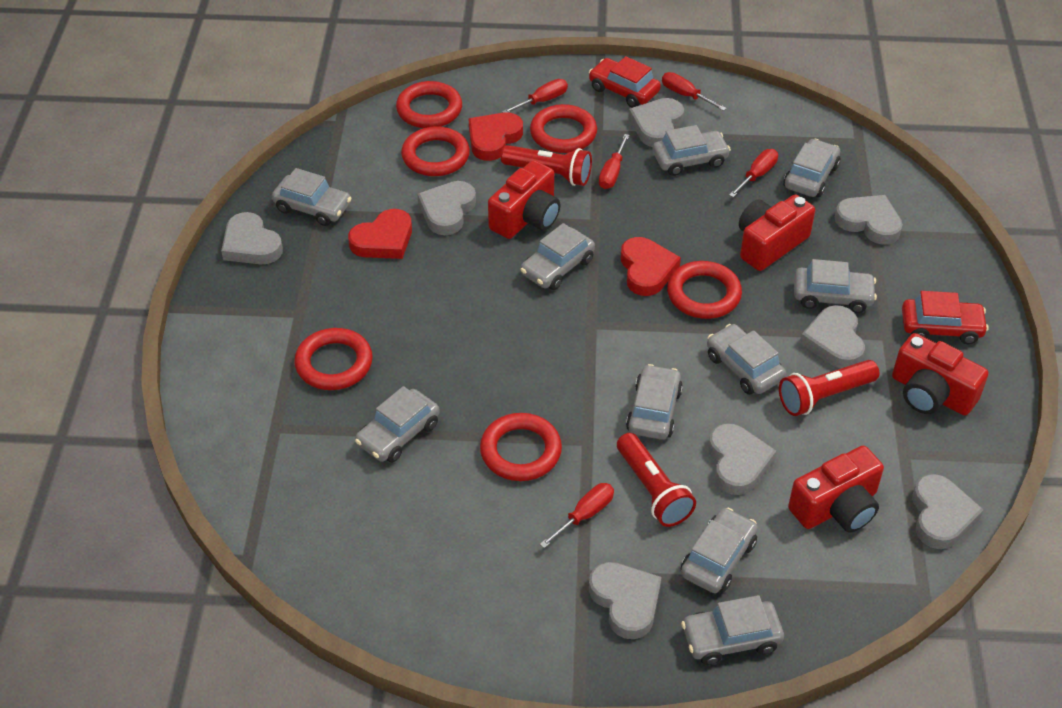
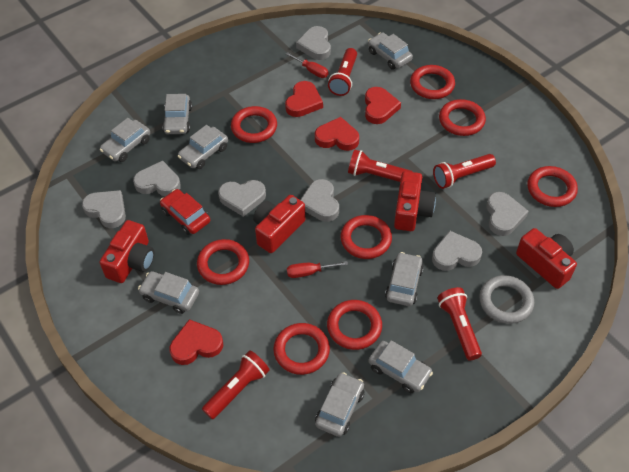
grey car: [272,168,351,226] [355,386,440,463] [521,223,595,290] [626,364,683,440] [653,125,731,176] [681,508,758,593] [681,595,784,665] [707,324,786,395] [783,139,840,198] [794,259,877,313] = 10 -> [100,118,150,162] [138,271,199,314] [162,94,192,134] [178,125,228,169] [315,372,364,437] [368,32,413,69] [369,340,433,393] [385,252,424,306] = 8
grey heart: [221,212,283,264] [417,181,476,235] [589,562,662,639] [629,98,684,147] [708,423,776,495] [800,305,865,369] [835,195,903,245] [912,474,984,549] = 8 -> [82,190,126,228] [133,161,181,196] [218,180,266,217] [296,26,331,60] [300,179,339,222] [432,231,482,271] [486,192,529,236] = 7
grey ring: none = 0 -> [479,275,534,324] = 1
red car: [589,56,661,108] [902,291,989,344] = 2 -> [160,189,210,235] = 1
red flashlight: [501,145,592,186] [617,433,696,527] [779,360,879,416] = 3 -> [202,350,270,419] [328,48,357,96] [348,150,413,182] [433,154,496,189] [437,287,482,361] = 5
red heart: [348,209,412,259] [469,112,523,161] [621,237,681,296] = 3 -> [170,319,223,365] [285,81,323,117] [315,117,359,151] [365,87,401,124] = 4
red ring: [294,328,373,390] [396,81,462,128] [401,126,470,176] [480,413,562,481] [530,104,597,153] [667,261,742,319] = 6 -> [197,239,249,285] [231,106,277,143] [273,323,330,375] [327,300,382,350] [340,215,392,259] [410,65,455,99] [439,99,486,136] [527,166,578,207] = 8
red screwdriver: [502,79,568,112] [540,483,614,548] [599,134,629,189] [662,72,727,111] [729,149,778,198] = 5 -> [286,52,329,78] [287,261,348,278] = 2

